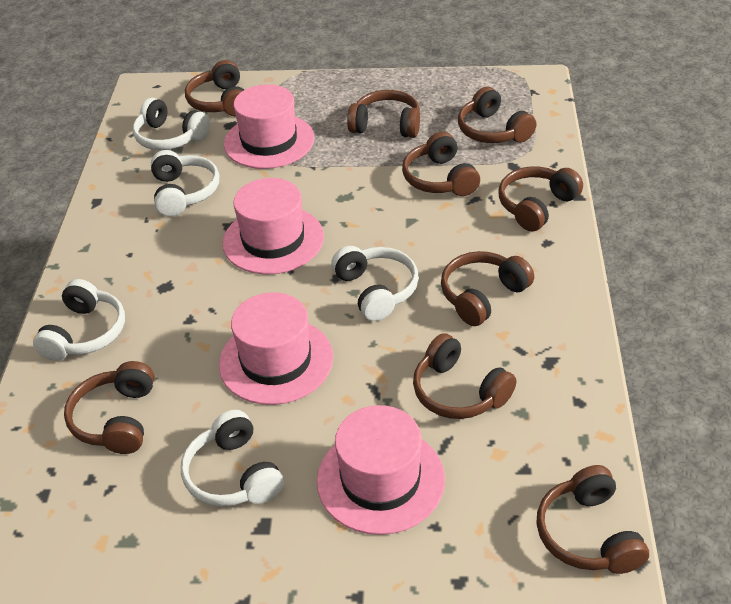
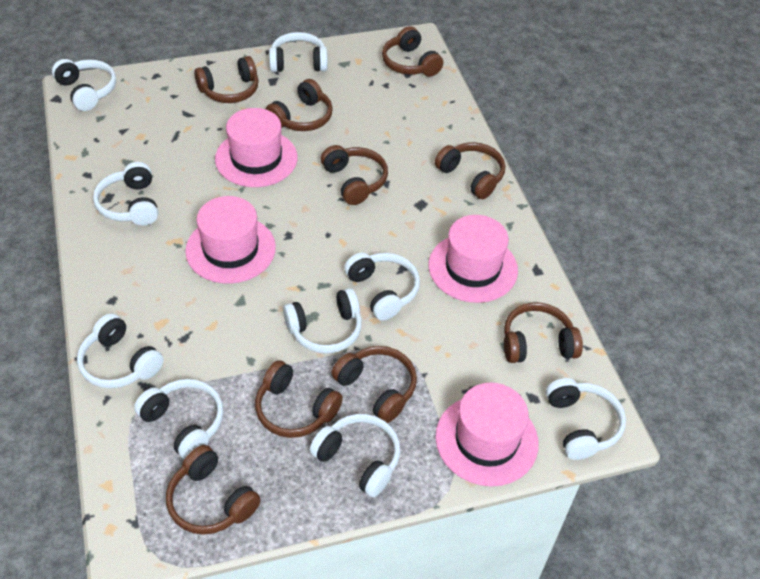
white headphones: [33,279,125,361] [133,98,210,150] [151,150,219,217] [181,410,284,506] [331,246,419,321] = 5 -> [52,59,116,111] [77,313,164,389] [93,162,158,226] [134,379,224,460] [269,32,328,72] [283,288,362,354] [310,414,400,498] [344,252,420,321] [546,378,626,460] = 9

